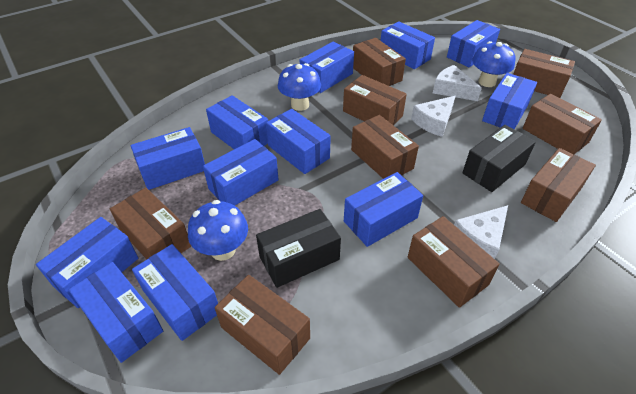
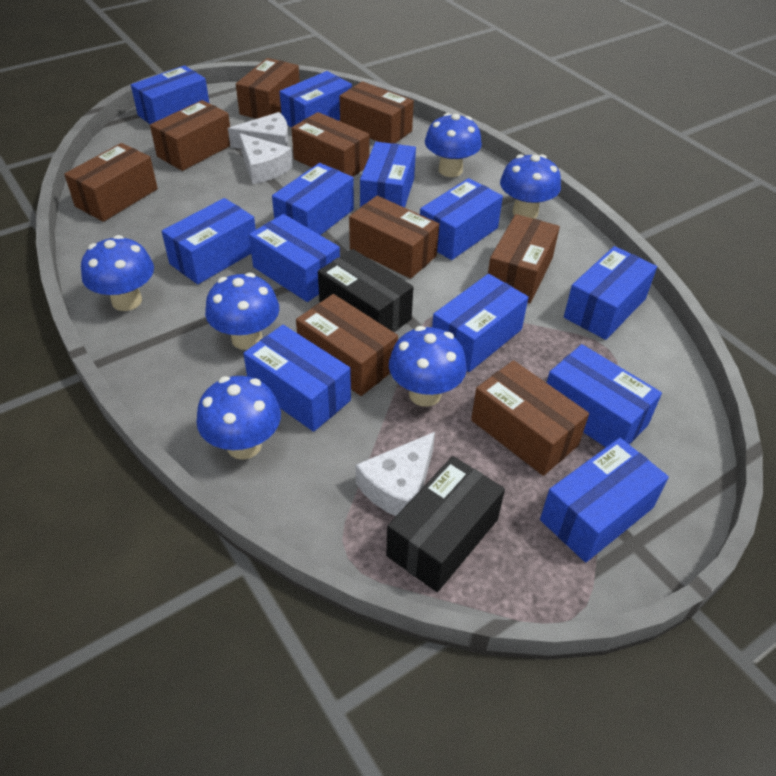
blue mushroom: [188,200,248,261] [278,63,321,111] [472,41,515,87] = 3 -> [81,235,154,311] [196,376,281,460] [205,273,279,350] [389,326,467,407] [425,113,482,177] [500,154,561,219] = 6

